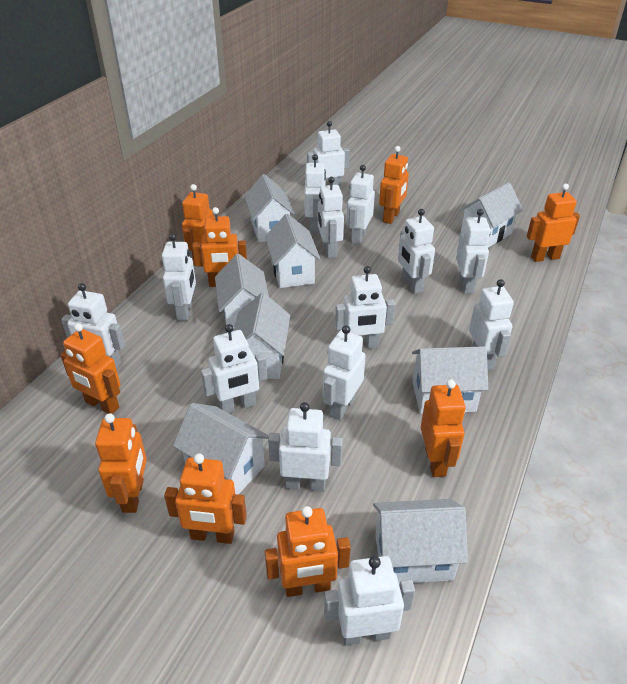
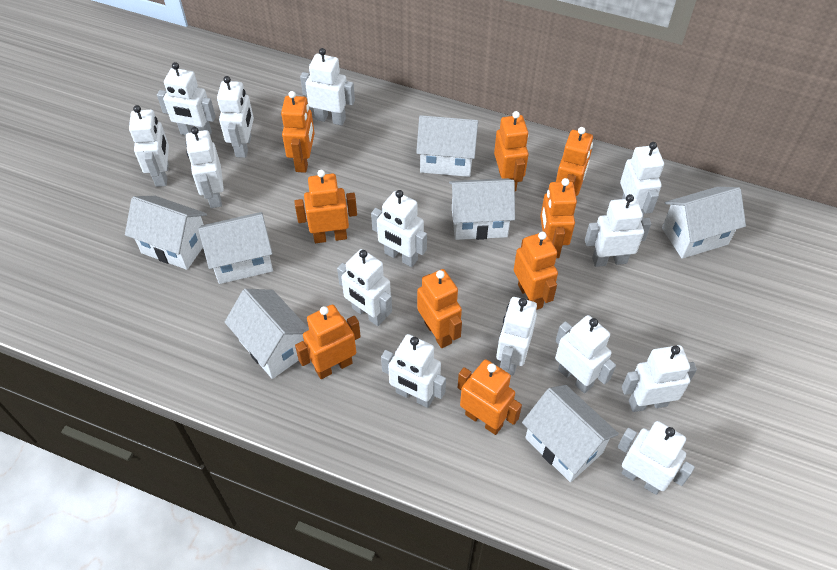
white house: [173,403,269,495] [215,254,269,333] [234,293,290,379] [244,174,295,242] [265,214,320,288] [373,499,468,584] [412,346,488,414] [459,182,523,248] = 8 -> [125,196,207,270] [198,212,273,284] [225,289,309,379] [416,115,479,177] [449,178,515,240] [522,385,619,482] [662,187,746,259] = 7

